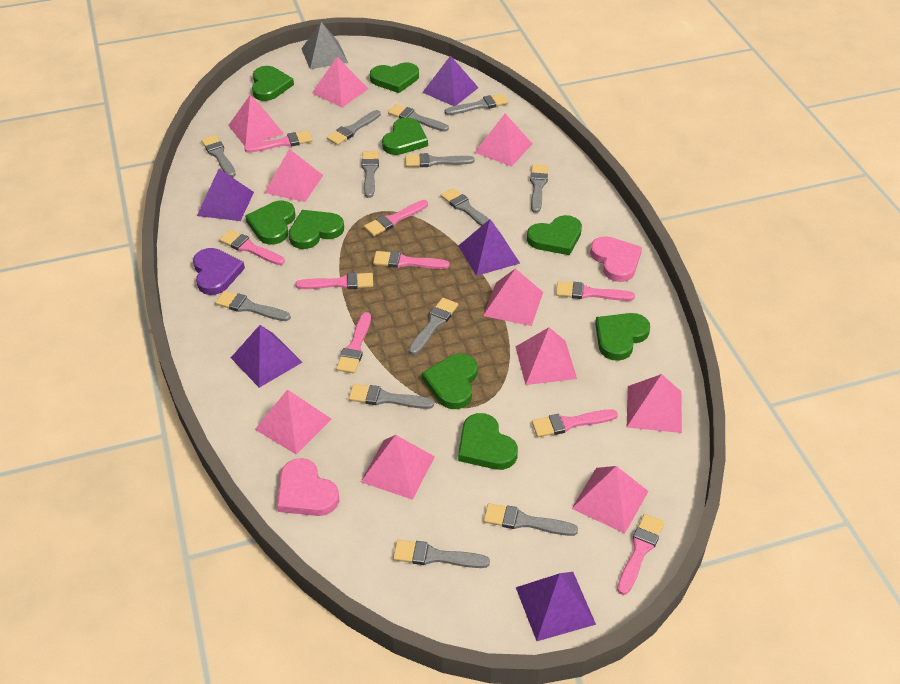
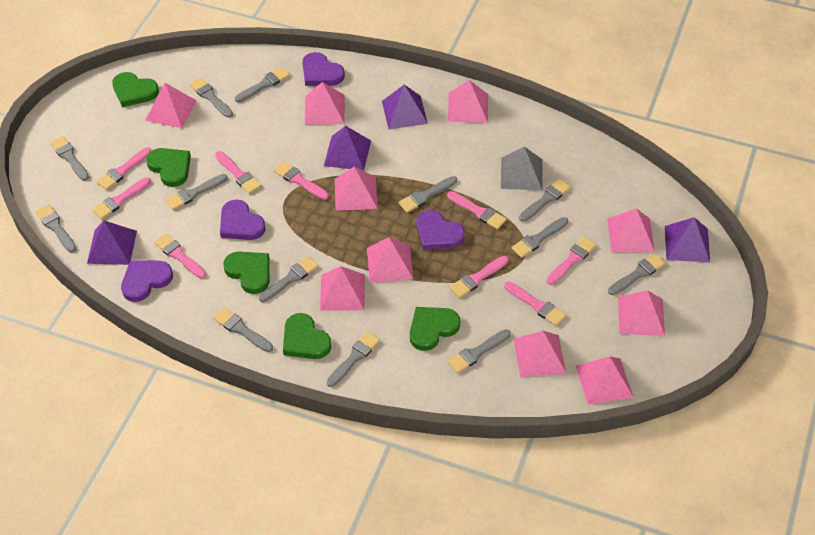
green heart: [245,201,295,245] [252,66,294,101] [289,210,344,249] [370,63,419,93] [382,117,428,155] [422,354,478,409] [458,413,518,470] [527,215,582,255] [595,313,650,361] = 9 -> [112,72,159,107] [146,148,191,187] [223,252,270,294] [283,313,331,359] [410,307,460,351] = 5
pink heart: [277,458,339,516] [590,236,642,282] = 2 -> none = 0
purple heart: [193,248,245,295] = 1 -> [121,260,173,302] [220,199,266,240] [302,52,345,86] [416,210,465,250] = 4
purple pyramid: [197,169,254,221] [231,325,302,388] [422,55,479,106] [458,219,520,276] [516,572,596,641] = 5 -> [87,221,137,265] [324,126,371,171] [382,85,428,129] [665,217,710,263] = 4

